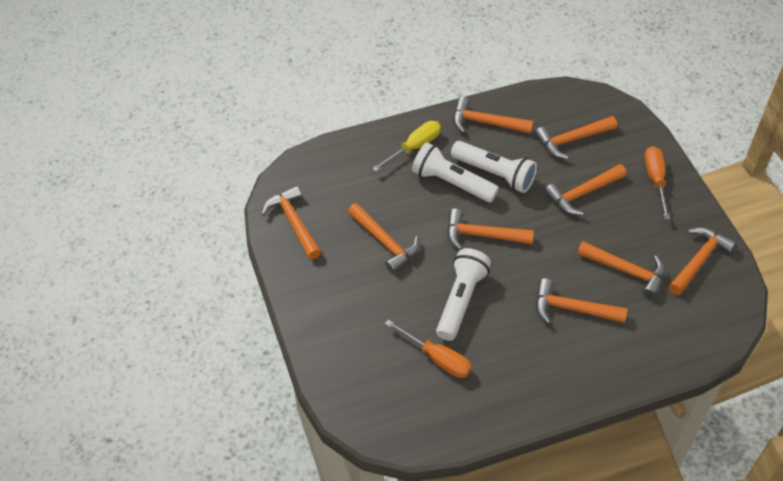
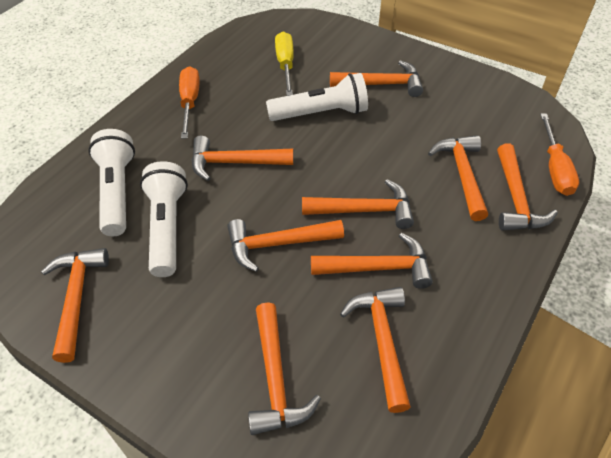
orange hammer: [261,186,321,259] [348,203,420,273] [447,208,534,250] [453,97,533,134] [535,116,617,159] [536,278,627,324] [544,164,627,215] [577,241,665,299] [669,227,736,295] = 9 -> [41,248,109,363] [192,136,293,181] [227,219,344,272] [248,302,321,435] [302,179,414,229] [311,233,433,289] [330,60,423,97] [340,287,411,413] [428,135,488,221] [497,144,558,231] = 10

